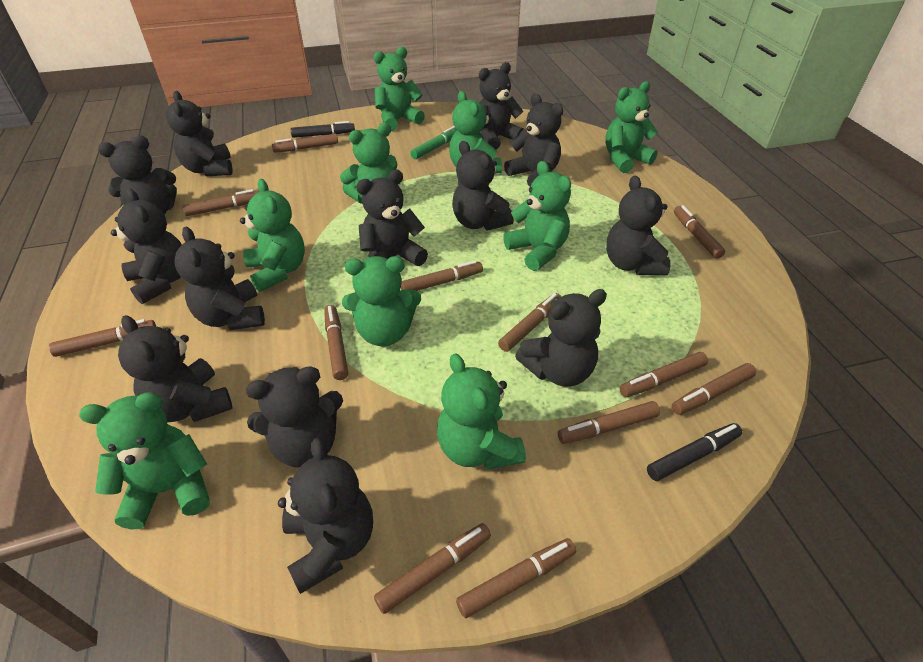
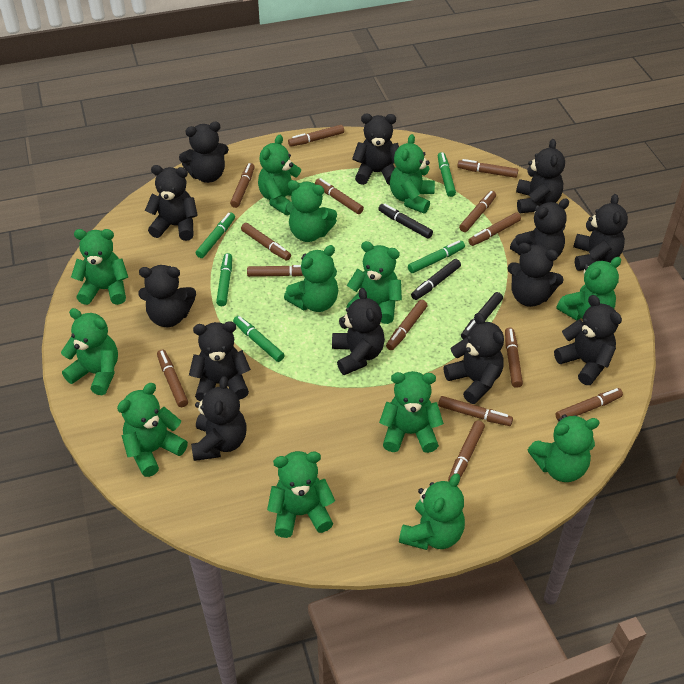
black marker: [291,121,355,138] [647,423,742,481] = 2 -> [378,204,433,239] [411,259,461,300] [461,292,503,339] = 3
brown marker: [49,319,156,357] [182,189,259,216] [272,134,338,152] [324,305,348,380] [374,523,491,614] [401,260,483,291] [456,538,576,618] [498,293,562,352] [558,401,660,444] [620,352,708,397] [672,363,756,415] [674,205,725,259] = 12 -> [157,350,188,407] [230,163,255,208] [241,223,291,261] [247,265,303,277] [288,125,344,147] [315,178,364,214] [386,300,428,350] [438,396,513,426] [448,421,485,481] [457,159,518,178] [459,191,496,232] [468,212,521,246] [505,328,523,388] [555,388,623,420] = 14
green marker: [410,126,457,159] = 1 -> [196,212,235,258] [216,253,232,306] [233,316,285,362] [408,240,465,273] [438,152,456,197] = 5
green teddy bear: [79,392,210,529] [240,179,305,292] [340,123,397,204] [342,256,421,347] [373,47,425,131] [437,353,526,470] [449,91,502,174] [503,161,571,271] [605,81,658,173] = 9 -> [61,308,118,395] [71,229,128,305] [117,383,188,477] [258,135,301,215] [267,451,335,538] [284,245,338,312] [286,180,337,242] [346,241,402,324] [379,371,444,453] [390,134,435,214] [399,473,465,550] [528,414,600,482] [557,257,621,321] = 13

